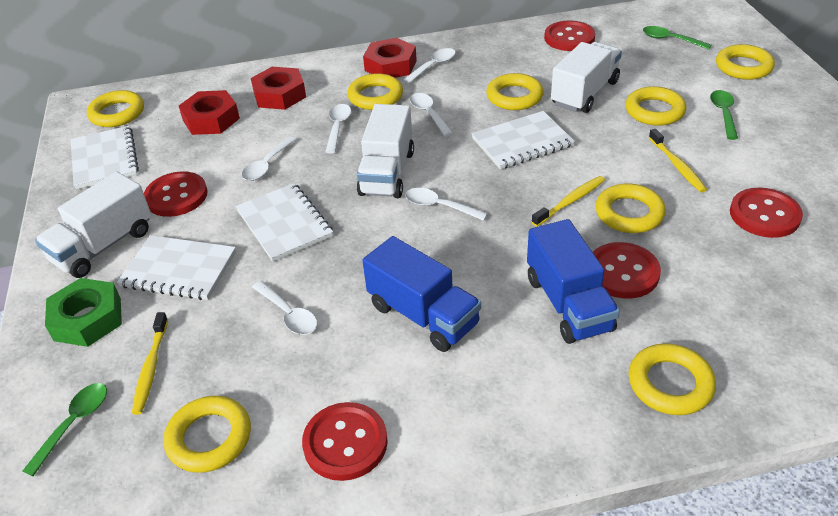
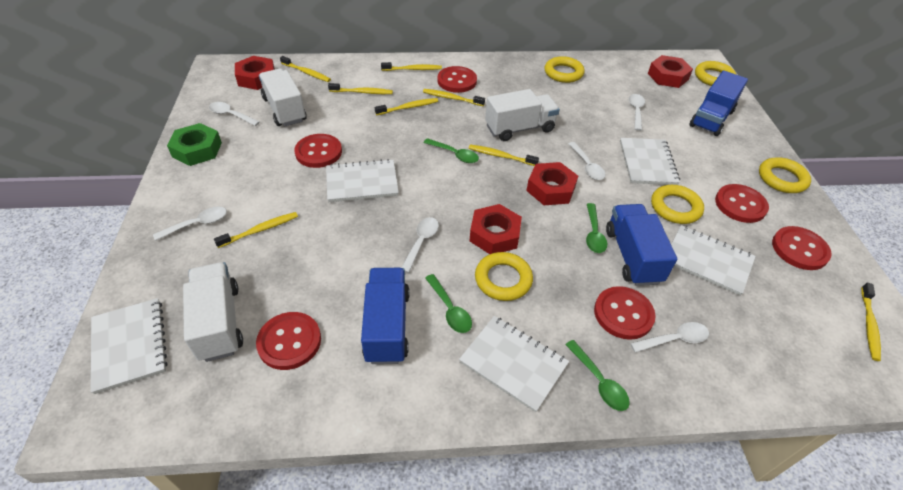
blue truck: [362,236,481,352] [527,219,620,344] = 2 -> [361,268,410,364] [606,204,677,286] [690,70,748,136] = 3
green spoon: [23,383,107,476] [643,26,712,50] [710,90,738,140] = 3 -> [424,138,479,163] [425,274,472,333] [565,340,630,411] [586,203,607,253] = 4
red button: [144,171,208,217] [302,402,388,481] [544,20,596,51] [593,242,661,299] [730,188,803,238] = 5 -> [256,312,321,370] [294,134,342,168] [437,66,477,93] [594,286,655,340] [715,184,769,223] [772,226,832,270] = 6
red nut: [179,90,240,135] [251,67,306,110] [363,38,417,78] = 3 -> [235,56,275,90] [470,204,522,254] [526,162,578,205] [648,55,693,88] = 4
white notebook: [71,126,139,189] [117,235,236,300] [235,183,333,262] [471,111,575,169] = 4 -> [91,298,168,394] [326,159,399,202] [459,316,569,412] [620,138,680,185] [671,225,756,295] = 5
yellow ring: [87,90,144,127] [164,396,251,473] [347,73,403,110] [486,73,544,110] [595,184,666,233] [625,86,686,126] [628,344,716,415] [716,44,775,80] = 8 -> [475,252,533,301] [545,56,585,83] [651,185,704,224] [695,61,736,86] [759,157,811,193] = 5
yellow toothbrush: [132,312,168,415] [532,176,605,227] [649,129,707,192] = 3 -> [214,212,298,248] [280,56,331,82] [328,83,393,94] [375,98,438,115] [381,62,442,71] [423,89,485,106] [468,145,539,166] [861,283,881,361] = 8

